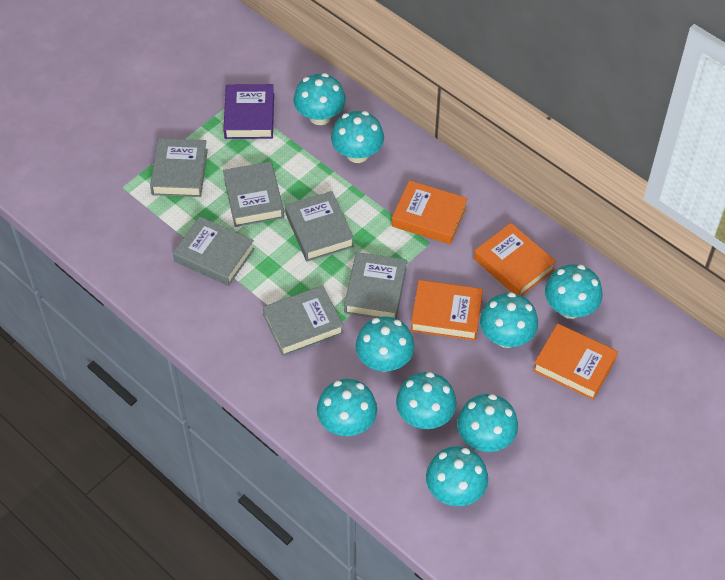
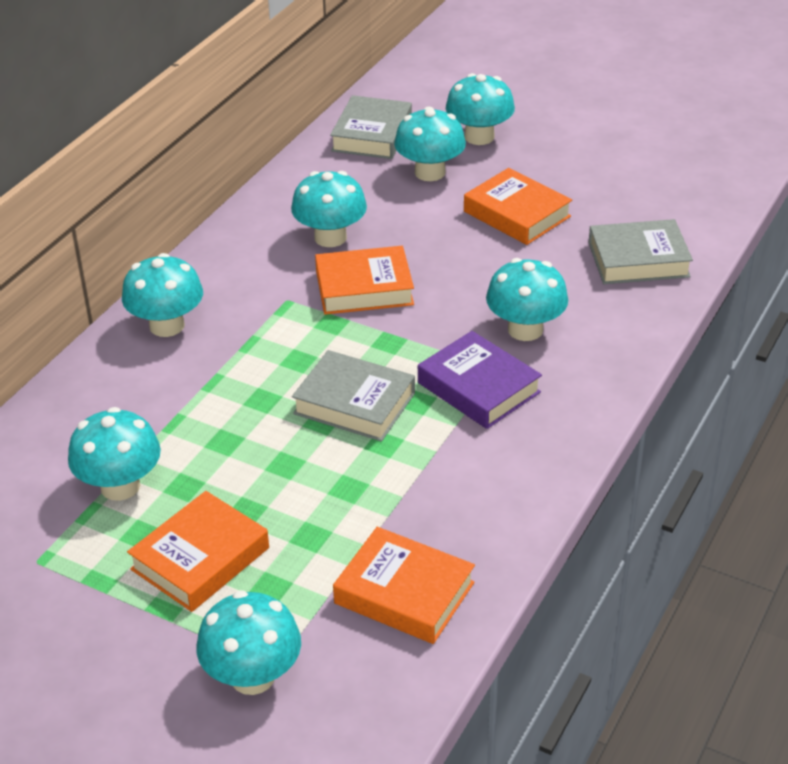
grey book: [150,138,208,197] [173,216,255,286] [223,161,284,227] [263,285,344,356] [285,191,354,261] [344,252,407,319] = 6 -> [292,350,415,442] [330,95,412,159] [588,219,693,284] = 3
turquoise mushroom: [293,73,346,125] [317,379,377,436] [331,111,384,163] [356,317,414,372] [396,372,456,429] [426,446,488,506] [457,394,518,452] [480,292,538,348] [545,264,602,319] = 9 -> [68,407,161,501] [122,253,203,337] [196,590,301,695] [291,171,367,247] [394,106,466,181] [446,73,515,145] [486,258,568,341] = 7

